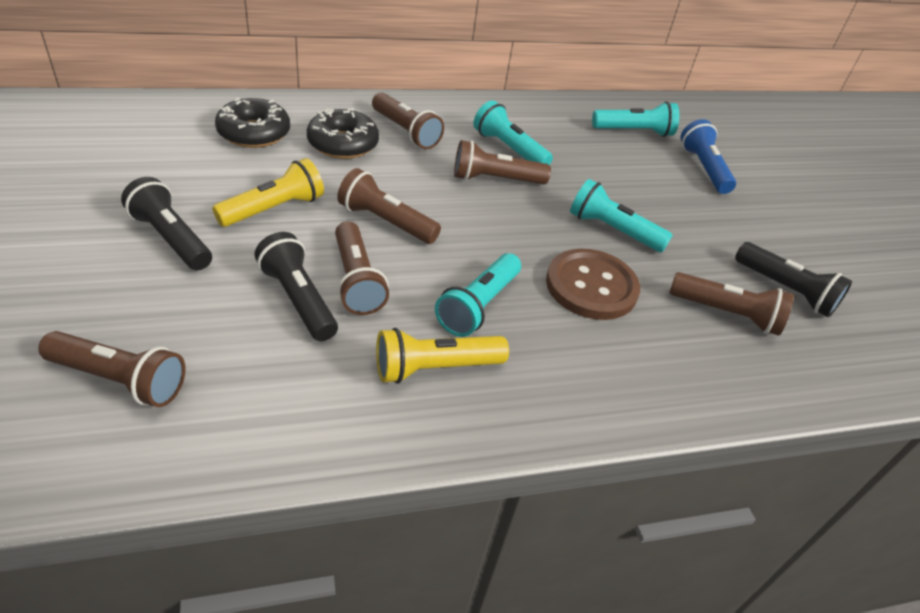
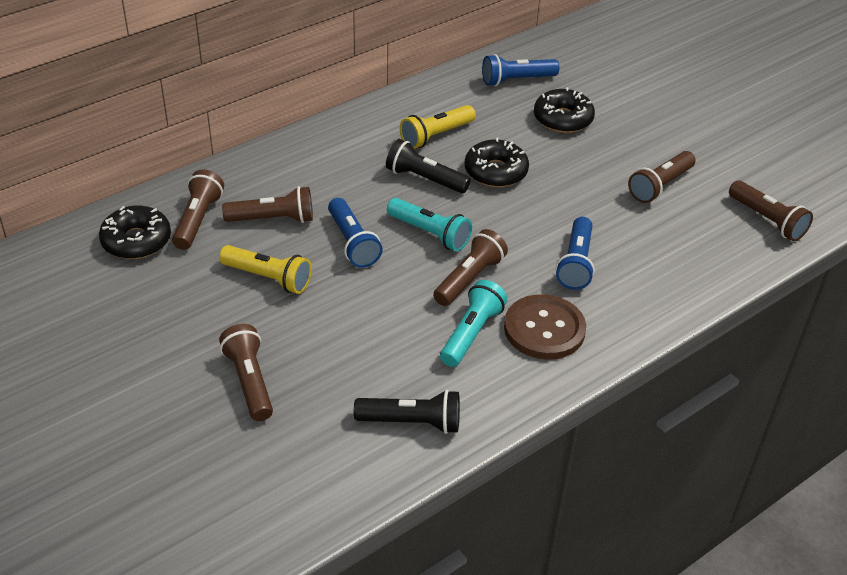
black donut: [215,97,290,148] [307,108,379,159] = 2 -> [99,206,171,259] [464,138,529,187] [534,87,595,133] = 3
black flashlight: [121,177,212,270] [254,232,338,341] [735,242,852,317] = 3 -> [354,390,460,434] [386,139,471,193] = 2
blue flashlight: [681,119,736,194] = 1 -> [328,198,383,268] [482,54,559,86] [556,217,595,290] = 3
turquoise flashlight: [435,253,521,337] [473,100,553,165] [570,179,673,252] [592,102,679,137] = 4 -> [387,198,472,251] [440,280,507,367] = 2

